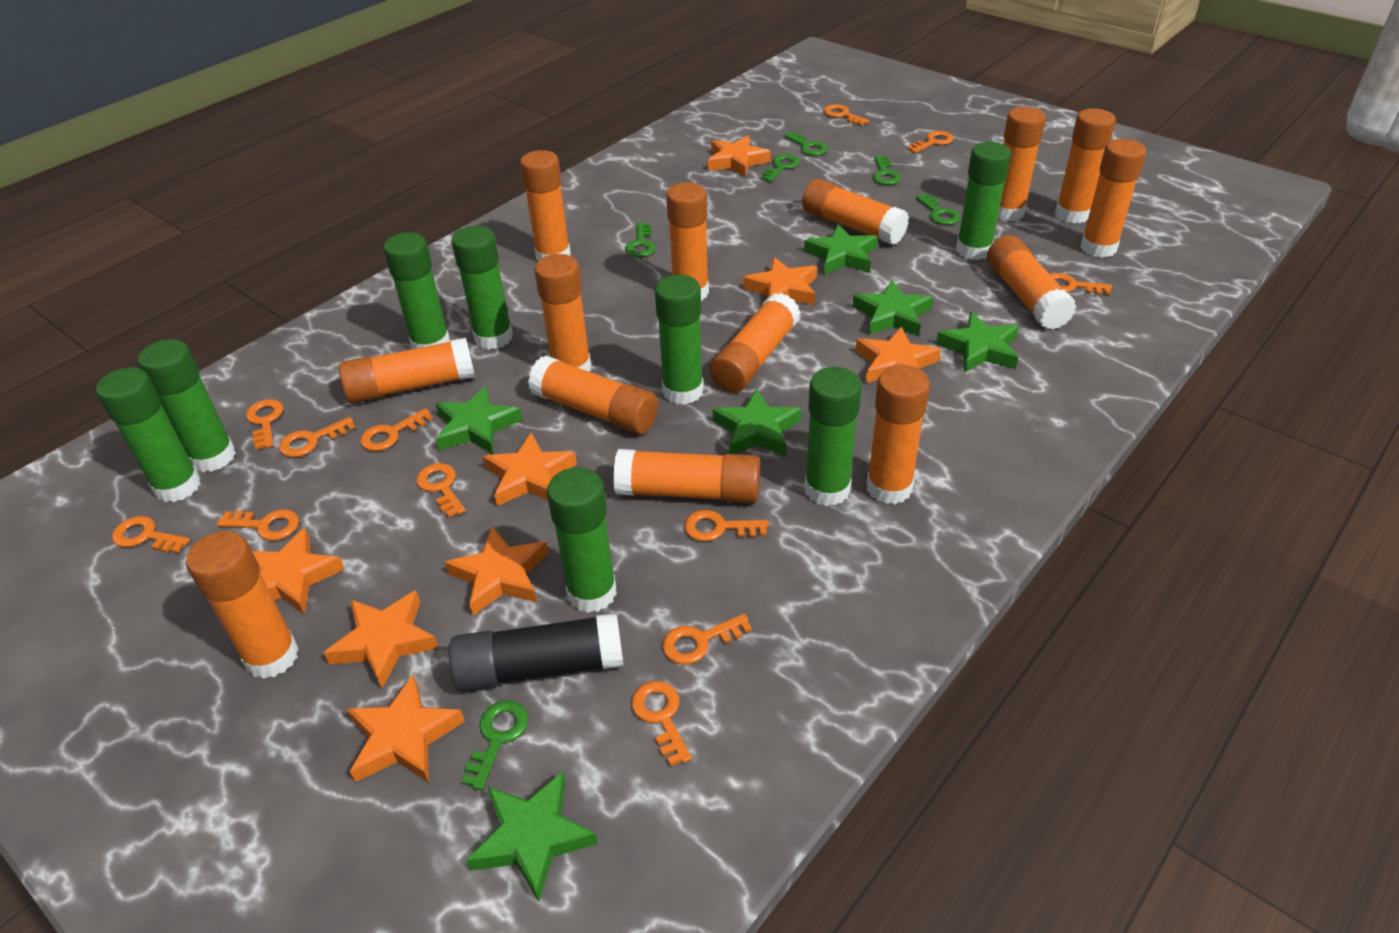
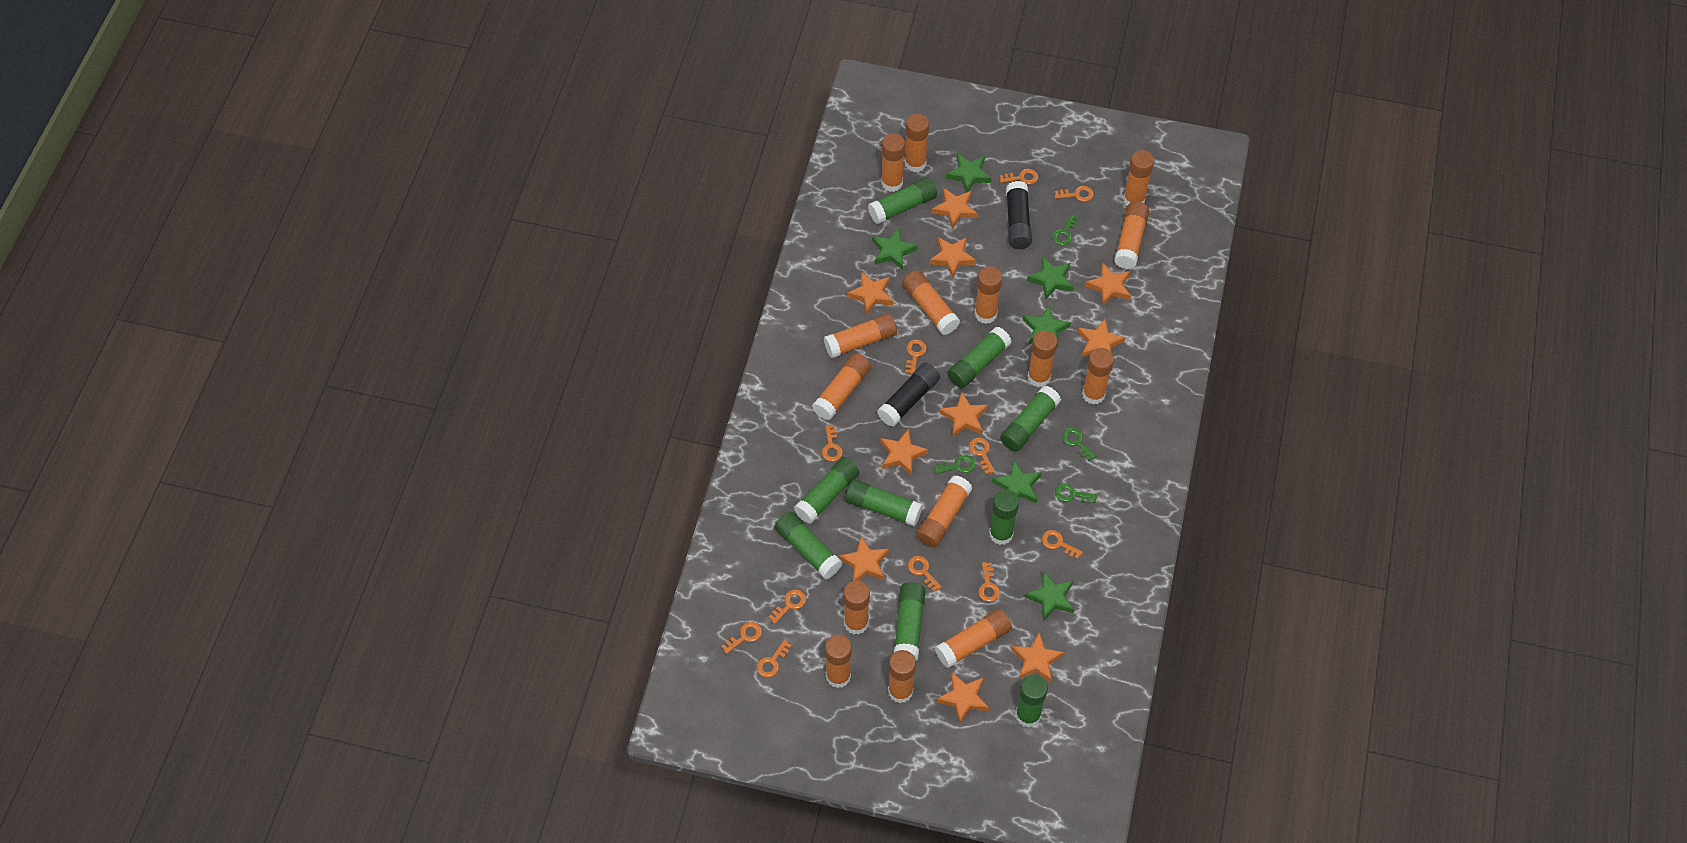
black glue stick: [449,613,624,692] = 1 -> [877,363,940,427] [1006,181,1032,249] = 2
green glue stick: [96,367,201,502] [138,339,236,472] [383,232,450,349] [452,226,513,350] [547,467,617,613] [655,274,703,405] [804,367,862,506] [956,142,1011,260] = 8 -> [775,512,842,579] [794,457,860,524] [845,479,923,527] [868,177,937,224] [894,582,926,661] [947,327,1012,388] [989,490,1019,545] [1000,386,1061,452] [1015,675,1048,728] = 9
green key: [462,700,529,790] [625,223,655,258] [761,154,800,182] [784,131,828,156] [873,156,901,185] [916,194,960,225] = 6 -> [934,455,976,474] [1052,214,1078,246] [1055,483,1098,503] [1062,428,1096,461] = 4
orange glue stick: [186,531,299,679] [339,338,475,403] [520,150,571,261] [528,356,658,434] [534,254,591,372] [613,449,760,503] [666,182,709,301] [710,293,801,393] [802,179,909,245] [867,365,930,504] [987,235,1077,330] [998,107,1046,221] [1055,108,1116,224] [1080,139,1146,258] = 14 -> [812,353,871,420] [824,313,897,358] [825,635,852,688] [843,581,870,634] [881,134,905,192] [888,650,916,703] [902,270,960,335] [905,114,929,172] [916,475,973,548] [935,609,1012,668] [975,266,1002,324] [1028,330,1057,387] [1082,348,1114,405] [1114,201,1149,269] [1123,150,1154,206] = 15
orange key: [112,516,190,553] [217,509,299,541] [246,399,283,450] [279,417,355,457] [360,408,433,451] [416,463,466,518] [631,681,692,766] [662,614,752,665] [684,510,769,542] [824,104,869,126] [907,131,953,153] [1050,273,1112,295] = 12 -> [721,622,762,654] [757,640,792,678] [769,589,806,624] [822,425,843,462] [905,339,927,375] [908,556,942,592] [969,438,995,474] [978,562,1000,602] [1000,169,1038,185] [1042,530,1083,559] [1055,186,1094,202] = 11
orange star: [252,528,345,615] [324,590,439,689] [347,675,465,783] [445,526,549,615] [483,432,577,506] [708,136,771,177] [743,257,817,305] [856,327,941,383] = 8 -> [839,536,889,581] [847,272,893,316] [880,429,928,476] [929,237,976,278] [932,188,978,229] [937,673,989,724] [939,392,988,437] [1011,632,1064,683] [1078,319,1125,357] [1085,263,1131,307] = 10

